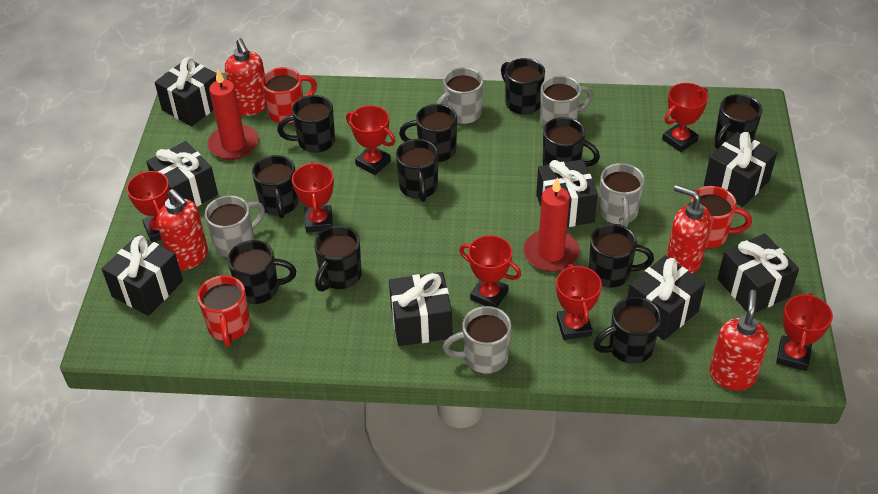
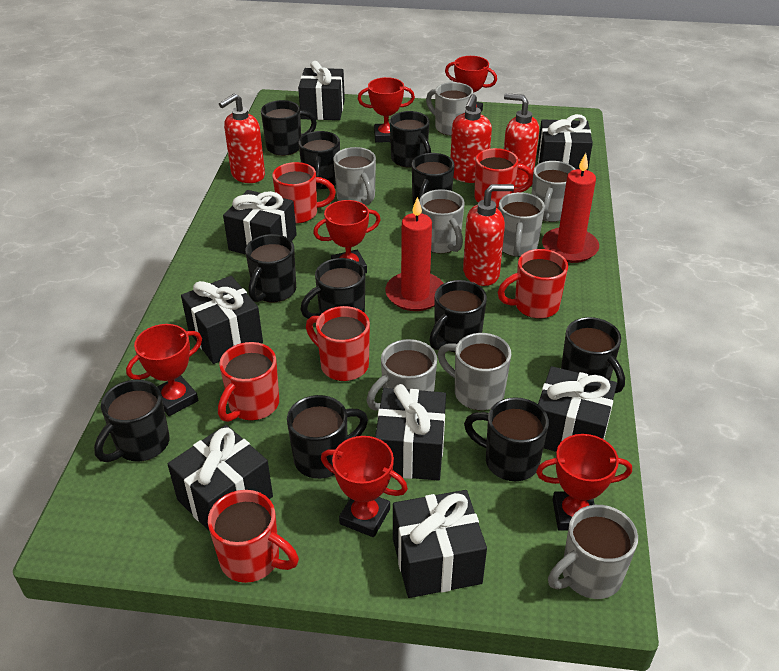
grey mug: [205,196,265,257] [436,67,483,124] [443,306,511,374] [540,76,593,127] [598,163,645,227] = 5 -> [333,147,376,205] [367,339,437,411] [419,189,465,253] [426,82,473,136] [438,333,511,410] [499,192,545,257] [532,161,576,222] [548,505,638,599] = 8
red mug: [197,275,250,347] [261,67,317,124] [691,186,752,248] = 3 -> [208,490,299,583] [218,342,279,422] [272,162,336,224] [306,306,370,381] [474,148,533,208] [498,249,568,319] = 6
red trophy: [126,171,170,242] [292,162,334,233] [346,106,395,175] [459,235,521,308] [556,264,602,340] [662,83,708,152] [776,293,833,371] = 7 -> [126,324,202,416] [313,200,381,273] [321,436,408,537] [358,77,415,143] [445,56,497,112] [536,434,632,531] = 6

